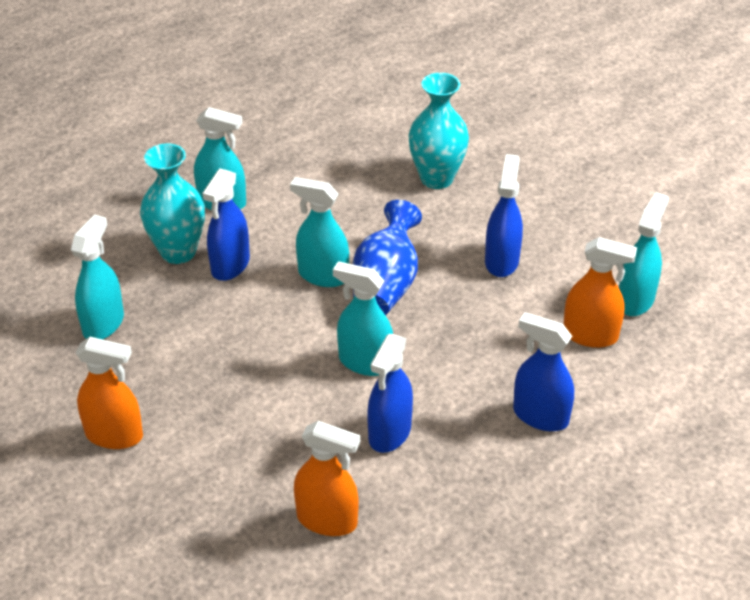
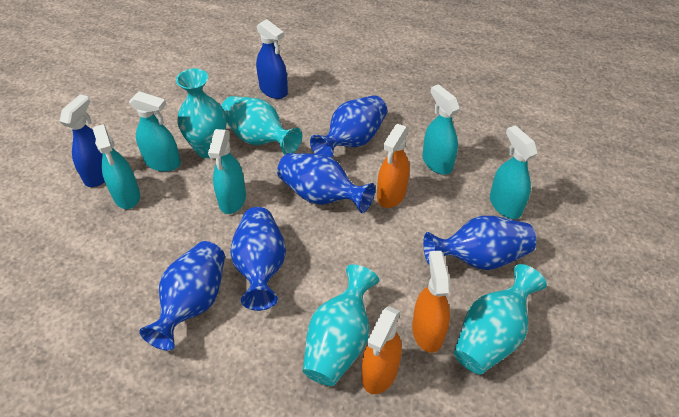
blue spray bottle: [202,168,250,281] [367,334,413,453] [485,154,523,277] [513,312,574,431] = 4 -> [60,94,105,187] [256,19,288,99] = 2
blue vase: [353,200,422,315] = 1 -> [139,241,225,351] [230,207,286,311] [277,153,375,213] [310,95,387,157] [423,216,536,270] = 5
turquoise vase: [140,143,205,264] [408,73,469,189] = 2 -> [176,68,226,158] [221,96,302,154] [303,264,379,386] [454,264,547,374] = 4

